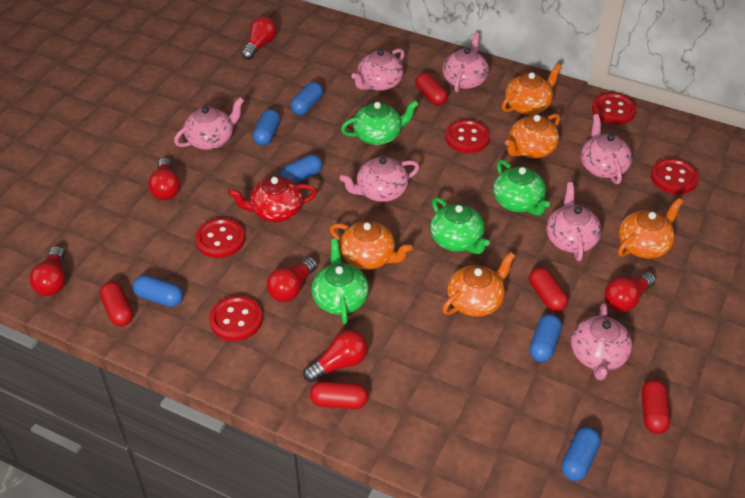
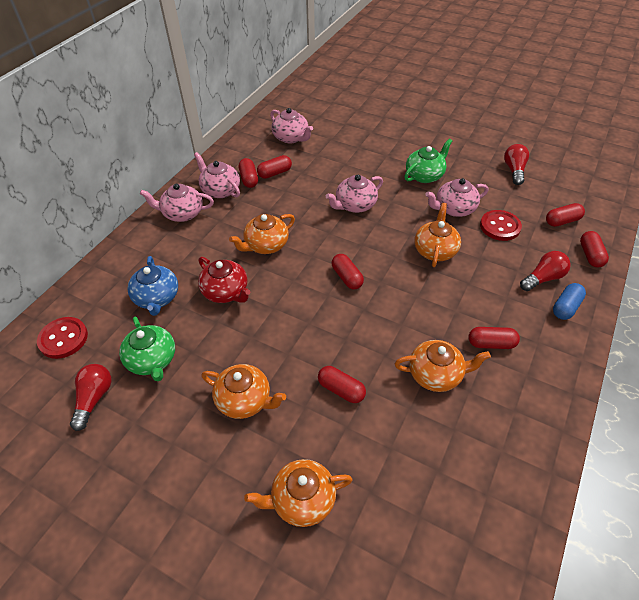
blue capsule: [133,275,183,307] [253,109,280,146] [279,154,322,184] [290,82,323,115] [529,314,562,362] [561,427,601,481] = 6 -> [553,283,586,320] = 1
blue teapot: none = 0 -> [127,256,178,316] = 1
green teapot: [311,239,369,324] [341,100,419,145] [430,197,490,254] [493,160,550,216] = 4 -> [119,317,175,381] [404,139,452,183] = 2
pink teapot: [174,97,244,150] [340,156,419,202] [351,48,405,91] [443,33,489,93] [546,182,602,261] [571,303,632,380] [581,114,632,184] = 7 -> [140,183,214,222] [194,152,240,198] [270,108,313,144] [326,175,383,213] [426,178,488,217] = 5
red button: [195,218,245,258] [209,295,263,341] [445,119,490,153] [592,92,636,125] [651,158,699,194] = 5 -> [37,317,88,359] [480,210,522,241] = 2
red capsule: [100,282,133,326] [310,381,368,409] [415,73,448,106] [529,268,568,312] [641,380,670,434] = 5 -> [239,158,258,188] [257,155,292,179] [318,366,366,403] [332,254,364,289] [468,327,520,349] [546,203,585,227] [580,231,609,267] = 7
red light bulb: [29,246,65,296] [148,158,180,200] [242,16,277,60] [266,257,317,302] [303,330,368,382] [604,272,656,312] = 6 -> [70,364,111,431] [504,144,529,185] [520,251,571,291] = 3

